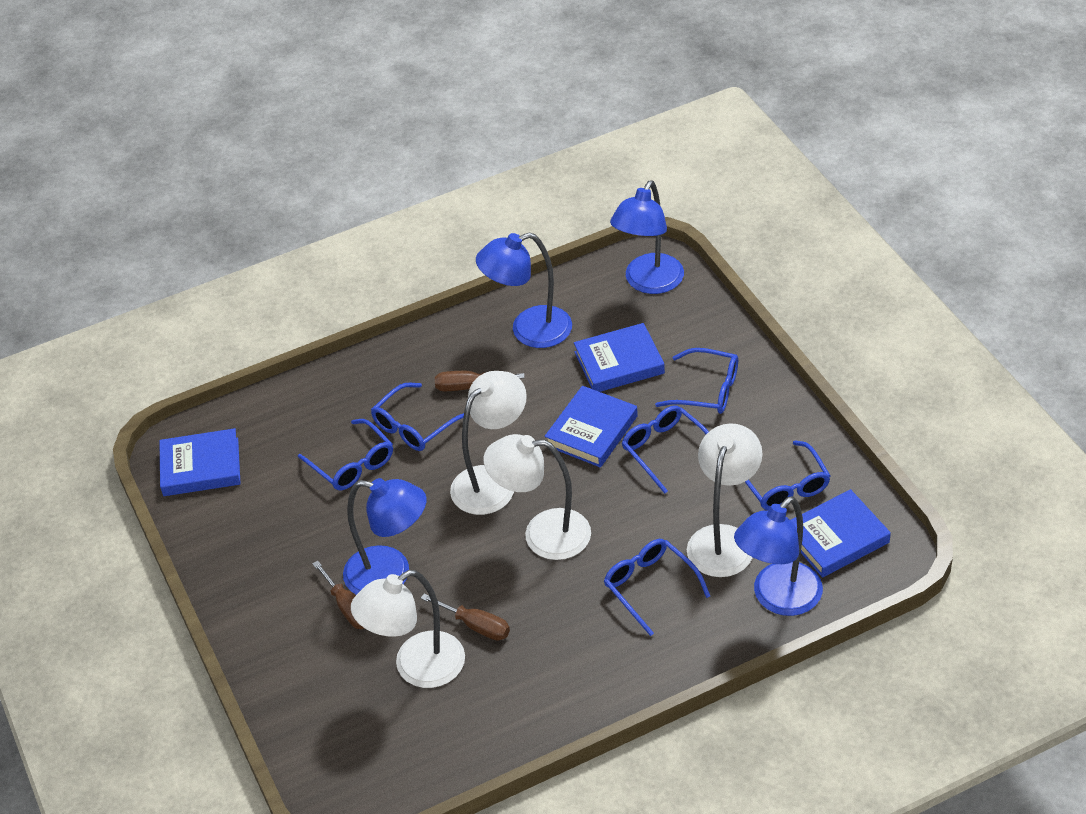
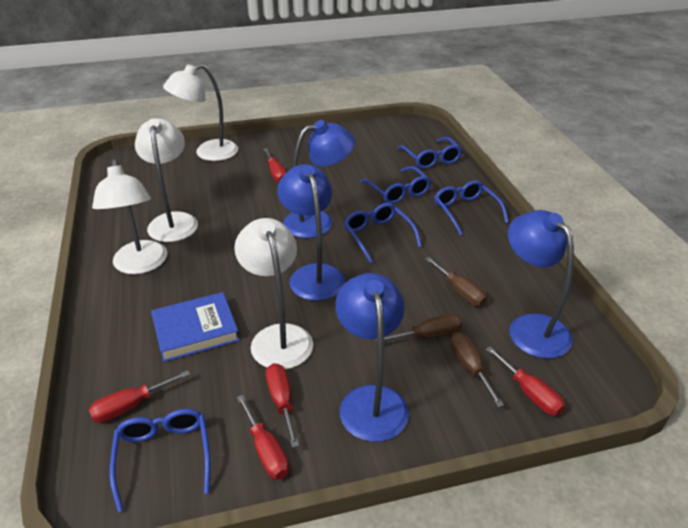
blue book: [160,428,241,496] [544,386,638,467] [574,323,665,392] [791,489,891,578] = 4 -> [151,292,240,362] = 1
blue glasses: [298,419,393,490] [371,383,464,451] [604,539,710,636] [622,405,709,494] [655,348,738,414] [745,440,831,510] = 6 -> [109,408,211,512] [344,203,422,263] [360,166,431,204] [397,137,462,169] [434,180,509,235] = 5
red screwdriver: none = 0 -> [89,370,190,423] [236,395,289,480] [263,148,287,182] [266,363,299,448] [486,346,565,416] = 5

